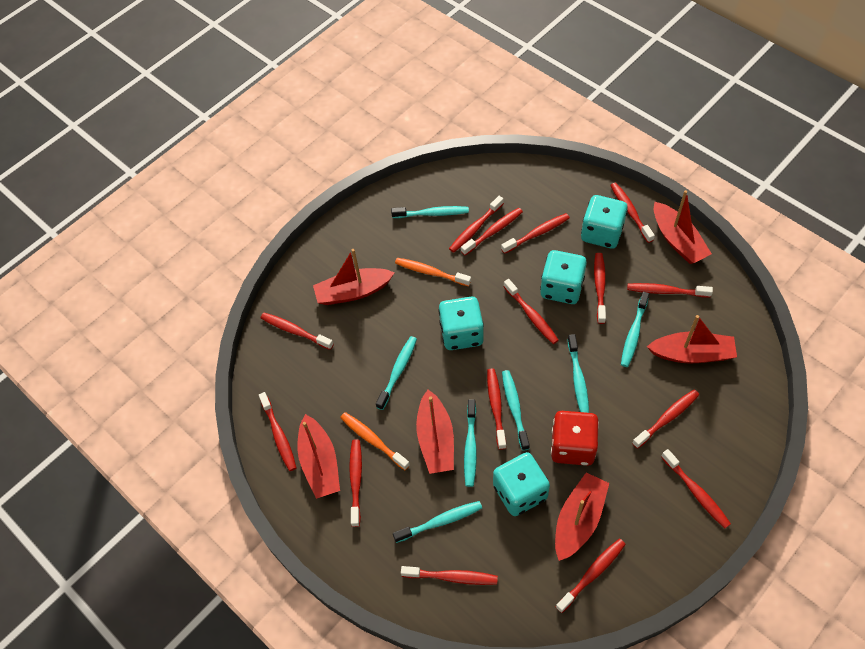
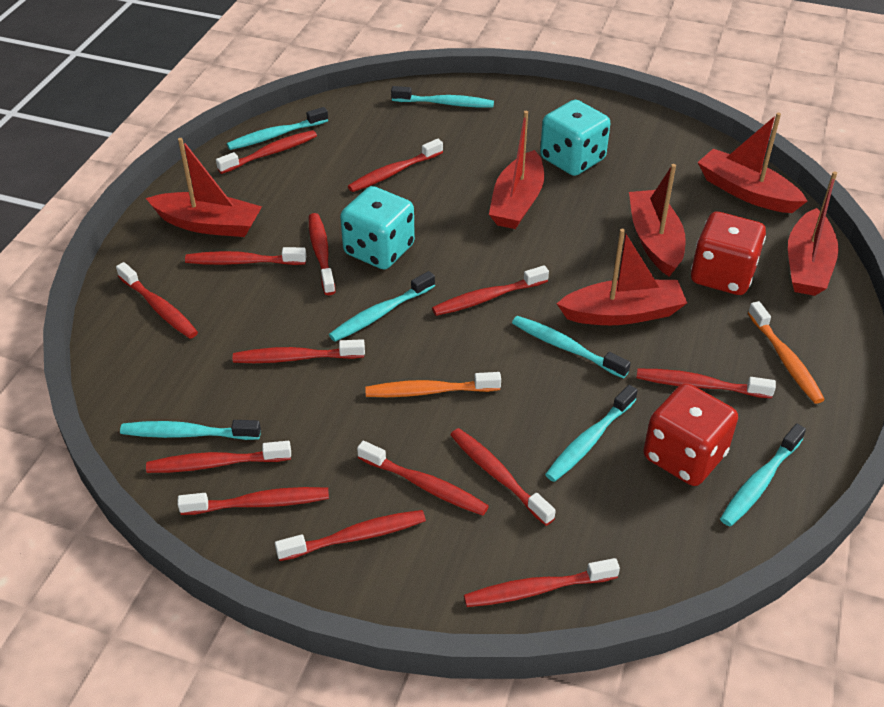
red dice: [551,411,599,466] = 1 -> [643,383,738,486] [691,212,766,295] = 2
red toothbrush: [259,392,297,471] [261,313,334,350] [349,439,362,527] [401,566,498,585] [449,196,504,253] [461,208,523,255] [487,369,506,450] [501,213,570,254] [503,279,559,344] [556,539,626,613] [594,253,606,324] [610,183,655,243] [627,283,713,297] [632,390,699,449] [661,449,731,528] = 15 -> [116,262,198,339] [146,441,291,473] [177,487,329,515] [185,247,306,265] [216,130,317,174] [233,339,365,363] [275,510,426,561] [309,213,335,295] [348,139,443,192] [357,441,489,516] [432,265,549,316] [451,428,556,526] [464,558,620,607] [637,369,776,398] = 14
turquoise dice: [438,296,484,350] [493,452,550,516] [540,250,587,304] [581,195,628,249] = 4 -> [340,186,415,269] [540,100,610,176] = 2

